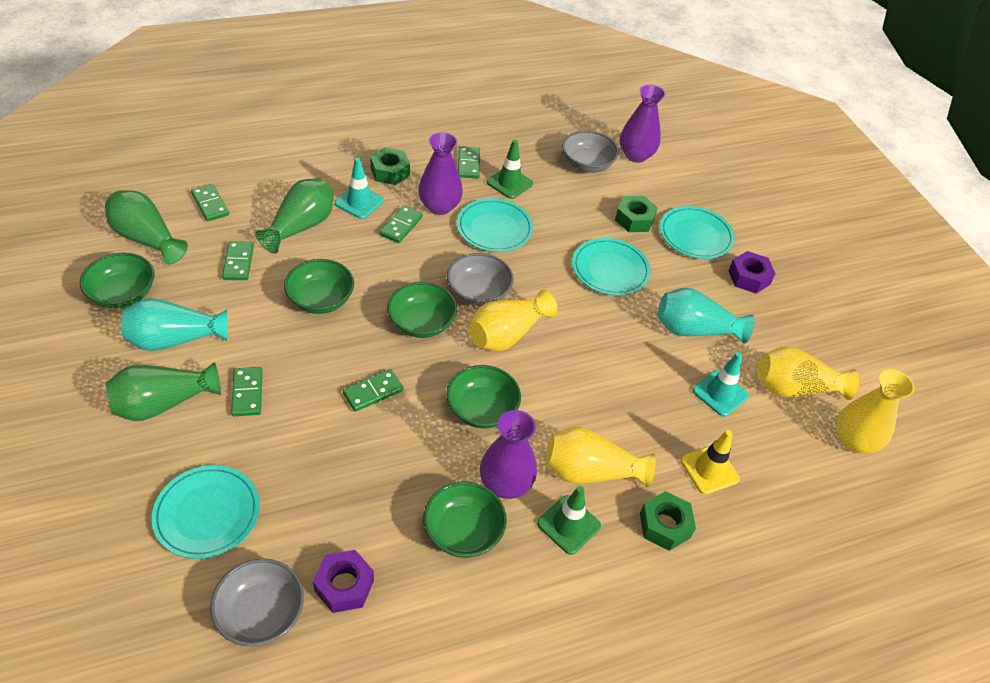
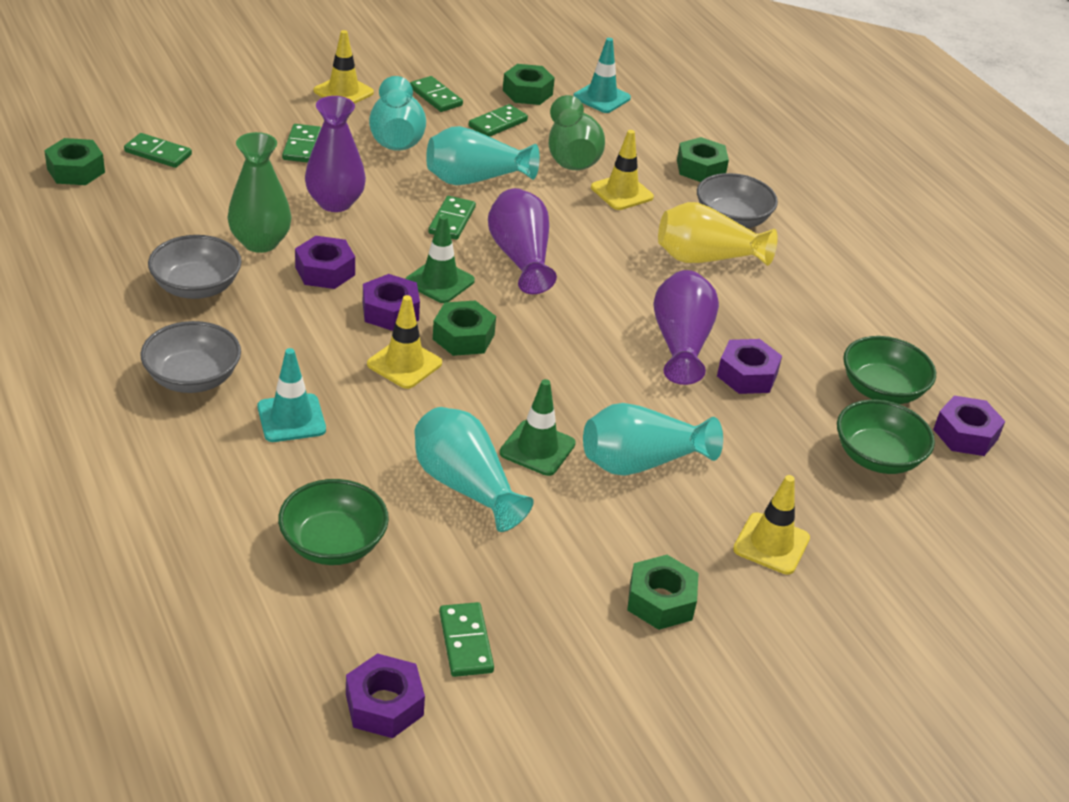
green bowl: [80,253,154,308] [284,259,354,314] [387,282,457,338] [423,482,507,558] [446,365,521,429] = 5 -> [278,479,389,565] [837,400,935,474] [843,336,936,404] = 3
green nut: [370,147,410,185] [615,196,658,232] [640,491,696,551] = 3 -> [44,138,105,185] [433,300,496,356] [503,64,555,105] [627,555,699,630] [677,137,729,182] = 5
green vase: [105,190,188,264] [106,362,221,421] [255,178,334,254] = 3 -> [227,132,292,253] [549,95,605,170] = 2
purple nut: [313,550,374,613] [728,251,776,293] = 2 -> [295,236,355,289] [346,653,425,738] [363,274,420,331] [717,339,782,394] [933,396,1005,456] = 5
turquoise plate: [152,465,260,559] [457,198,534,252] [572,238,651,296] [660,206,735,259] = 4 -> none = 0
turquoise vase: [122,298,227,351] [658,288,755,344] = 2 -> [369,76,426,151] [414,407,534,532] [426,126,540,185] [583,403,723,476] = 4
yellow traffic cone: [681,430,740,495] = 1 -> [314,30,374,104] [367,295,442,389] [591,130,654,210] [733,475,810,575] = 4
yellow vase: [469,290,558,351] [546,427,656,487] [757,346,860,400] [836,369,915,453] = 4 -> [658,202,778,266] = 1

